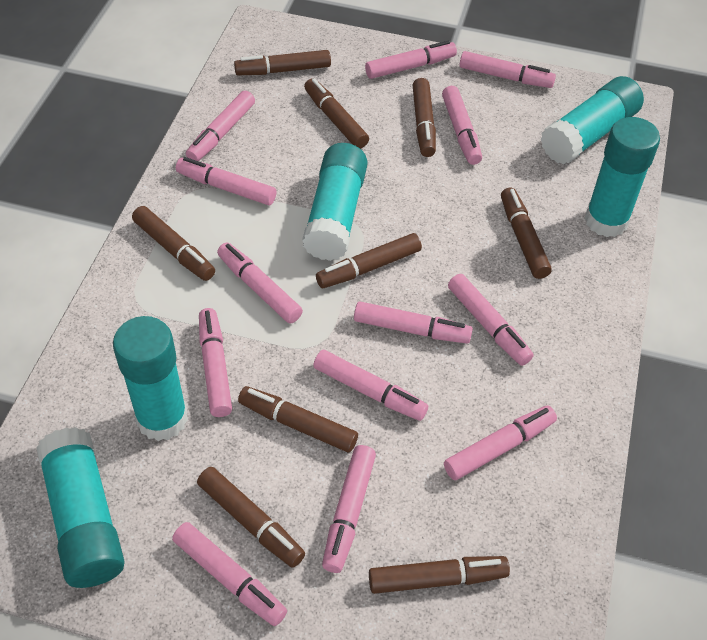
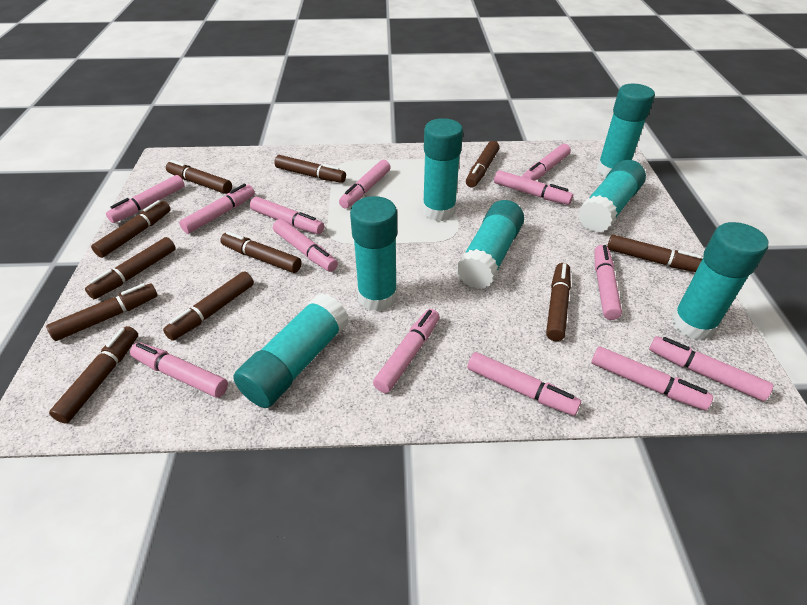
brown marker: [132,206,215,281] [197,467,305,568] [234,50,331,75] [238,386,358,452] [304,78,369,149] [316,233,422,288] [369,556,510,594] [413,78,436,157] [501,188,552,279] = 9 -> [46,283,158,341] [49,326,138,424] [85,237,176,299] [91,200,171,258] [163,271,254,341] [166,160,232,194] [220,231,302,273] [274,155,346,183] [466,141,500,188] [546,263,571,341] [607,235,702,272] = 11
turquoise glue stick: [36,427,125,588] [113,316,188,441] [302,143,368,261] [540,76,644,165] [585,117,660,237] = 5 -> [233,293,349,408] [350,196,397,311] [423,118,463,221] [456,200,524,289] [578,160,646,232] [597,83,655,178] [671,222,768,341] = 7

